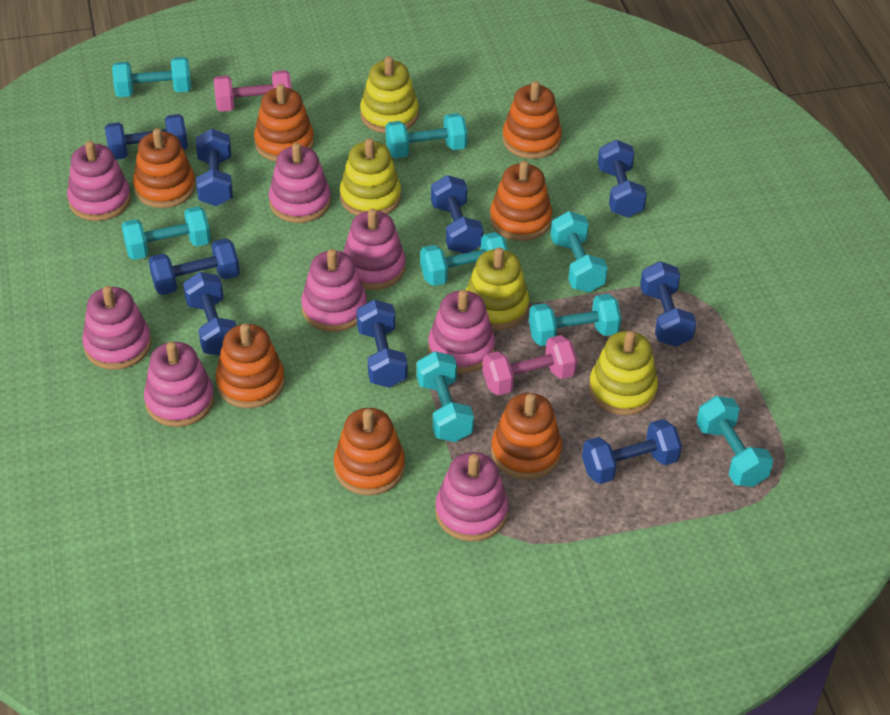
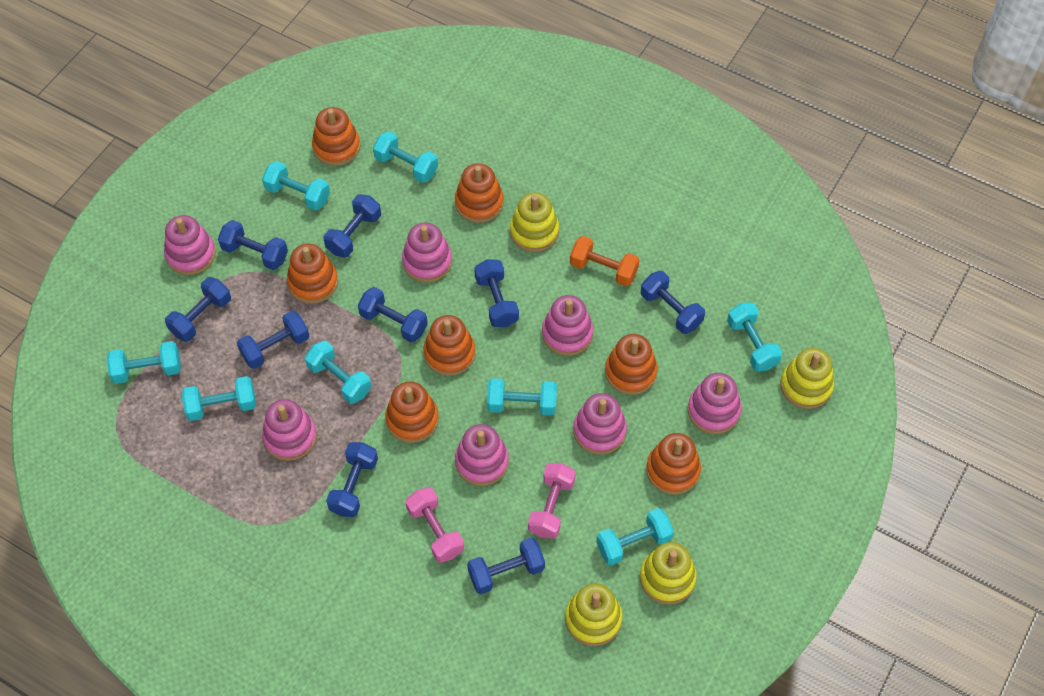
orange dumbbell: none = 0 -> [570,236,639,286] = 1
pink stacking toy: [67,141,131,221] [82,286,151,370] [144,342,214,427] [269,143,331,223] [301,249,367,332] [343,209,406,290] [428,290,495,373] [435,452,508,541] = 8 -> [164,215,216,275] [262,399,317,461] [402,223,452,282] [455,424,509,486] [542,295,593,356] [573,393,627,454] [688,373,741,434] = 7

